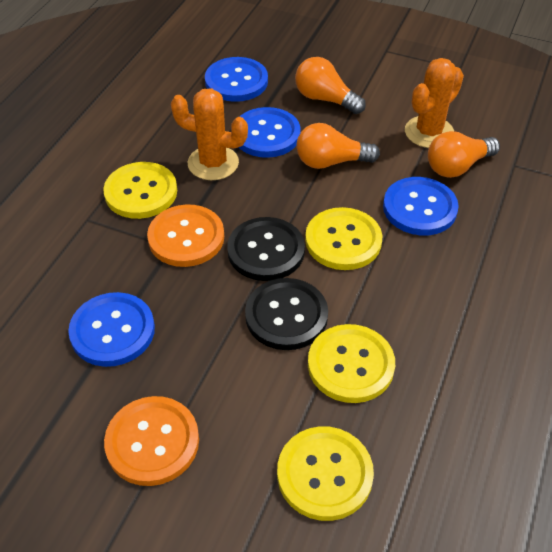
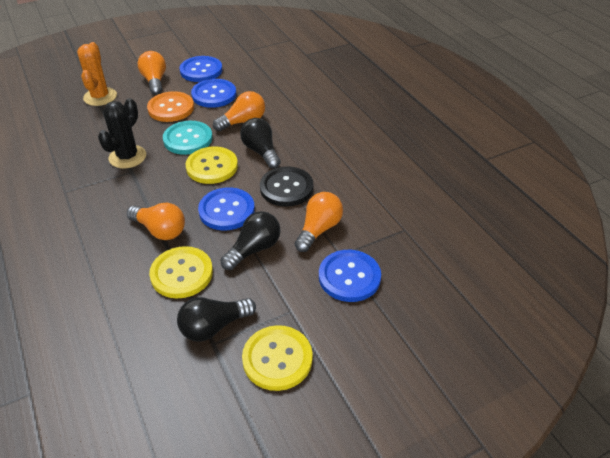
black button: [227,217,305,281] [245,278,328,350] = 2 -> [260,166,313,207] = 1
black cactus: none = 0 -> [98,98,146,168] = 1
black light bulb: none = 0 -> [177,297,256,342] [221,211,281,270] [240,118,281,169] = 3
orange button: [104,396,199,486] [147,204,224,267] = 2 -> [147,91,194,122] = 1
orange cactus: [171,88,248,180] [405,58,464,148] = 2 -> [77,42,117,106] = 1
orange light bulb: [295,57,366,114] [296,123,380,169] [428,131,500,178] = 3 -> [127,203,185,240] [138,51,166,95] [213,91,265,131] [294,192,343,252] = 4
turquoise button: none = 0 -> [163,121,213,155] = 1
yellow button: [103,162,177,219] [277,426,374,521] [305,207,382,270] [308,324,395,403] = 4 -> [149,246,213,298] [185,146,238,184] [242,325,313,391] = 3

